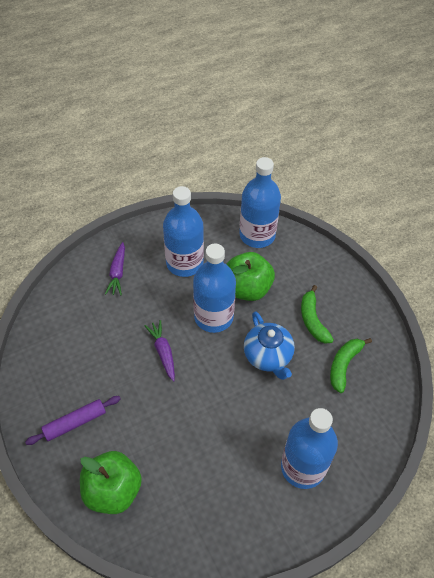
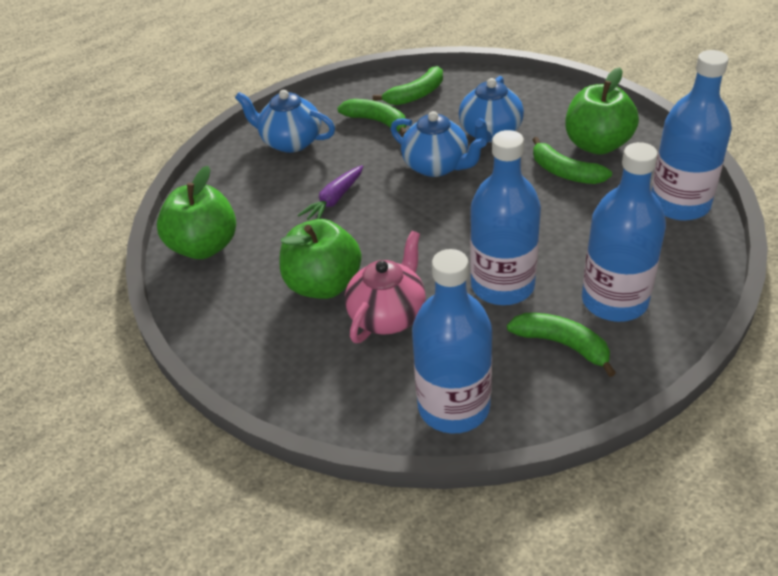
blue teapot: [244,311,295,380] = 1 -> [235,90,335,153] [391,111,487,177] [459,76,524,143] = 3
green apple: [80,451,142,514] [226,252,275,301] = 2 -> [157,166,236,259] [280,219,362,299] [565,67,639,155] = 3
green banana: [301,285,334,343] [330,338,372,393] = 2 -> [338,99,407,136] [373,66,443,105] [507,313,616,377] [533,137,612,184] = 4
pink teapot: none = 0 -> [345,231,426,343] = 1
purple carrot: [105,242,125,295] [144,320,175,381] = 2 -> [298,165,363,220] = 1
purple rolling pin: [25,396,121,445] = 1 -> none = 0

